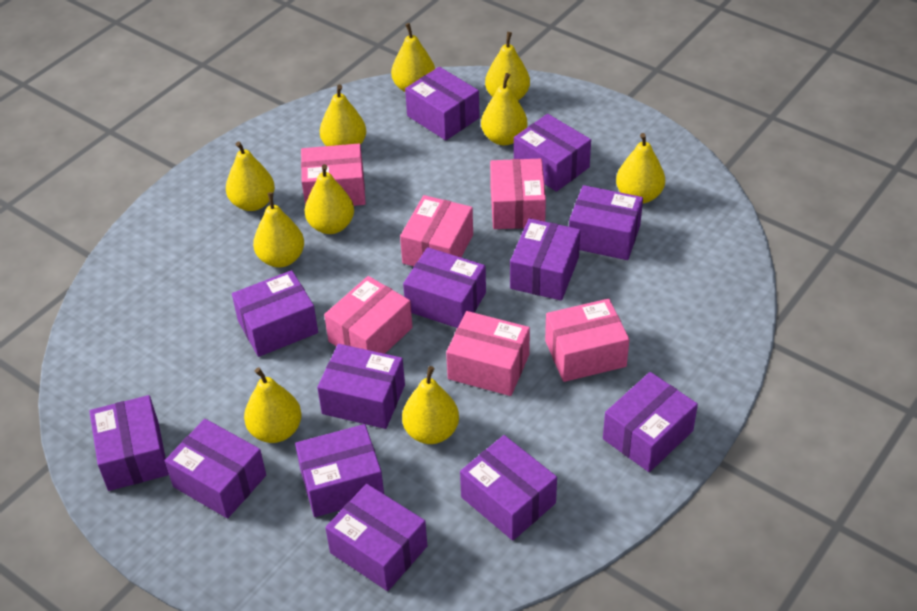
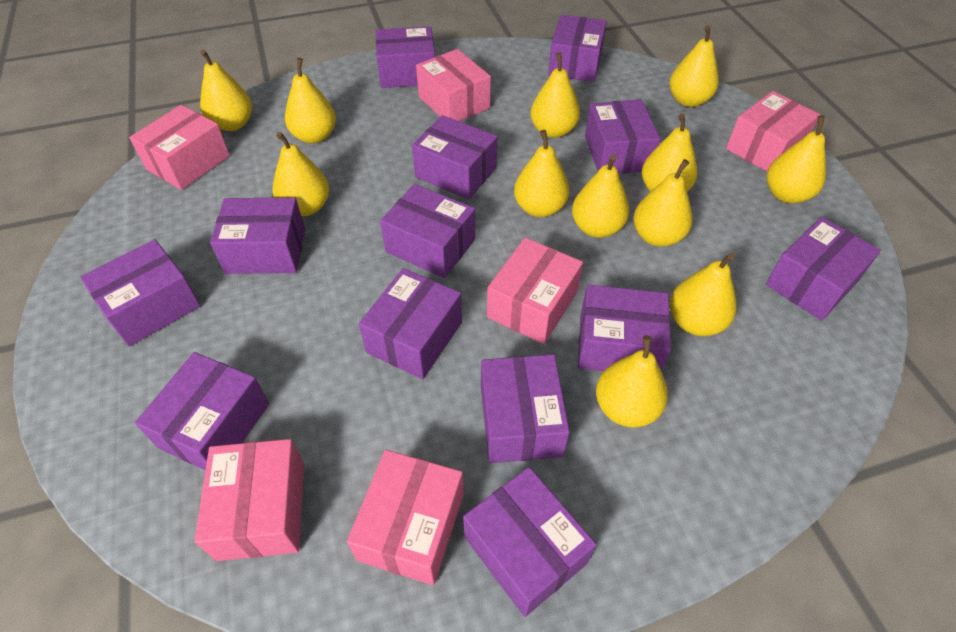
yellow pear: [226,141,275,211] [244,367,302,443] [253,192,304,267] [305,164,354,234] [320,85,366,146] [391,23,435,92] [402,366,459,444] [481,73,527,145] [485,32,530,100] [616,133,665,203] = 10 -> [200,50,252,131] [272,132,329,216] [285,58,336,144] [514,130,569,217] [530,53,580,138] [572,154,629,238] [596,335,668,427] [633,159,693,247] [642,113,697,192] [670,25,719,107] [670,253,737,336] [767,116,826,203] = 12

